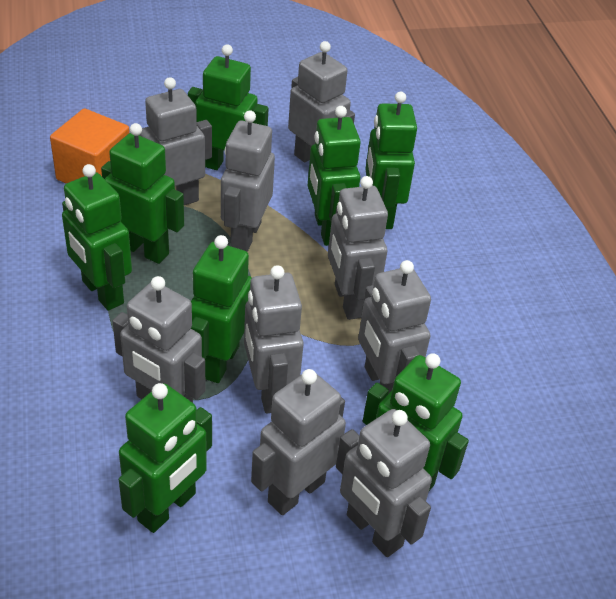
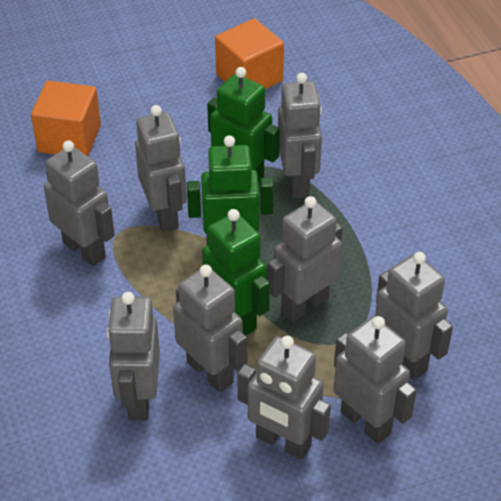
green robot: [62,164,132,311] [101,123,184,264] [119,383,212,533] [188,44,269,170] [191,235,252,383] [308,106,361,246] [363,353,469,491] [365,91,417,229] = 8 -> [187,135,274,234] [202,209,270,336] [207,67,280,186] = 3
orange cube: [50,108,130,183] = 1 -> [31,81,101,156] [215,18,284,89] = 2

